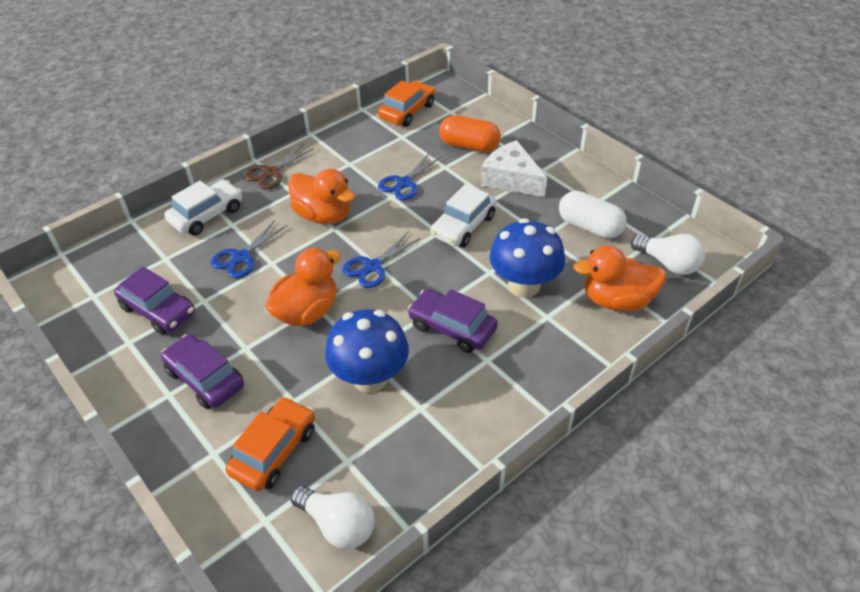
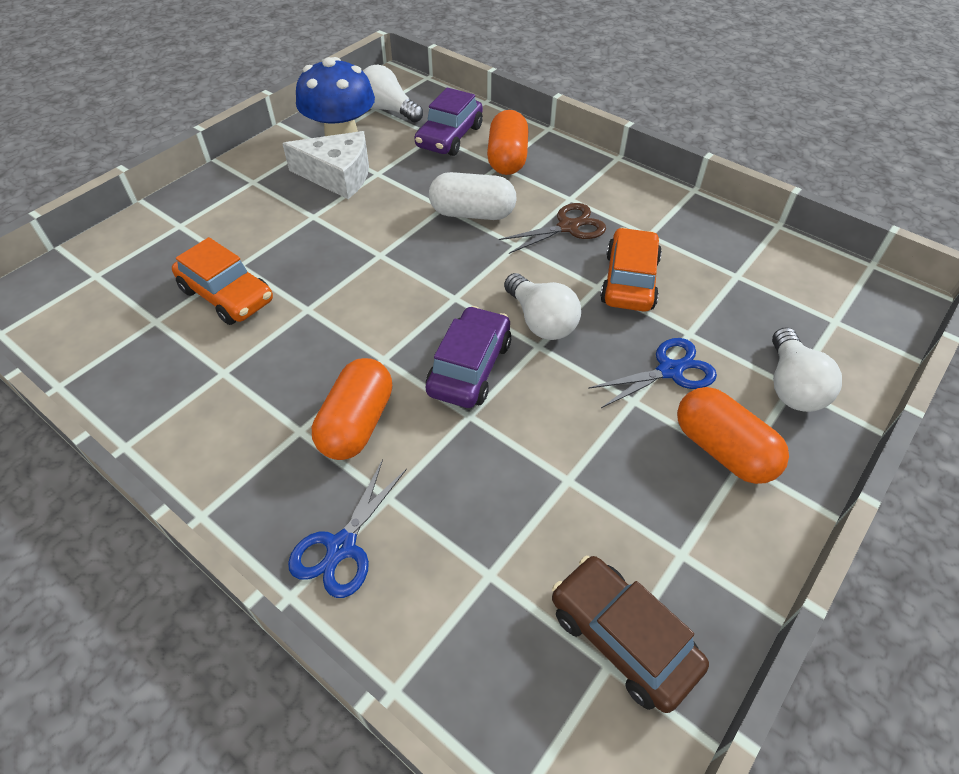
blue mushroom: [325,309,409,393] [489,218,565,298] = 2 -> [296,57,375,136] = 1
blue scissors: [211,220,287,278] [342,231,421,288] [378,152,442,200] = 3 -> [288,459,407,598] [588,338,717,408] = 2
brown car: none = 0 -> [552,556,709,713] = 1
orange capsule: [439,115,501,152] = 1 -> [312,358,392,460] [487,110,528,175] [677,387,789,484] = 3
orange duck: [265,248,341,326] [289,169,355,224] [573,246,666,311] = 3 -> none = 0
purple car: [114,267,195,335] [161,334,244,409] [407,289,498,353] = 3 -> [414,88,483,156] [426,306,511,408] = 2
white car: [165,179,242,235] [430,184,496,247] = 2 -> none = 0
white light bulb: [291,486,375,549] [631,234,705,275] = 2 -> [363,64,423,122] [504,273,581,340] [772,327,842,412] = 3

